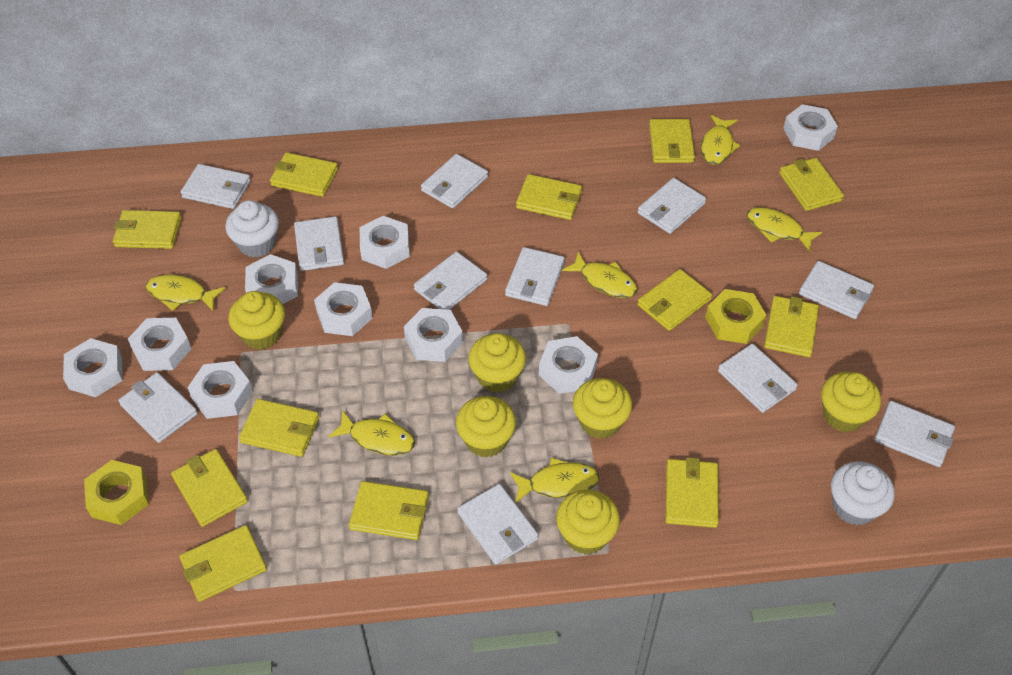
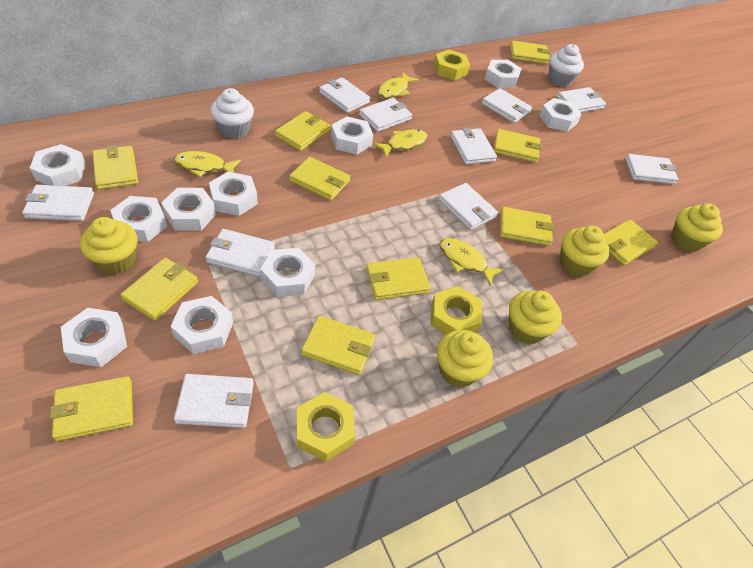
white nut: [63,338,122,397] [128,318,191,371] [187,361,253,419] [245,254,298,304] [314,282,373,336] [360,216,410,269] [404,308,463,362] [539,336,598,394] [783,104,838,151] = 9 -> [30,144,86,186] [61,308,127,367] [110,196,167,242] [161,188,216,231] [171,296,233,354] [209,172,258,216] [260,248,315,297] [331,117,373,154] [485,60,522,88] [539,98,582,132] = 10
white wallet: [118,372,198,443] [181,164,251,209] [294,216,344,271] [414,252,487,310] [421,154,488,209] [457,484,538,565] [505,247,565,306] [638,178,706,234] [718,344,798,413] [799,261,874,319] [874,401,955,467] = 11 -> [22,185,94,221] [174,374,254,428] [205,229,275,277] [319,77,370,113] [359,98,412,132] [439,183,498,230] [450,127,497,165] [482,88,532,123] [557,87,606,112] [625,154,678,184] = 10
yellow cupcake: [228,291,285,350] [456,396,516,458] [468,333,526,393] [556,489,620,554] [573,378,632,439] [821,372,881,432] = 6 -> [80,217,138,274] [437,330,493,388] [508,291,562,345] [560,226,610,277] [671,204,723,252] = 5
yellow fish: [146,274,225,311] [329,410,415,456] [510,457,600,503] [562,251,638,298] [701,115,741,165] [747,207,822,252] = 6 -> [174,151,241,177] [373,129,428,157] [378,71,419,99] [440,238,505,286] = 4
yellow nut: [84,460,149,525] [705,289,766,344] = 2 -> [297,392,355,462] [431,286,482,335] [434,50,470,80] = 3
yellow wallet: [113,210,181,249] [171,449,248,527] [180,525,267,602] [239,399,319,457] [270,152,338,197] [349,481,429,540] [516,174,582,220] [637,269,712,331] [649,119,695,163] [665,457,719,528] [764,296,819,357] [779,158,844,211] = 12 -> [50,376,133,441] [92,145,138,190] [120,258,198,321] [275,111,330,151] [289,157,350,201] [301,315,375,375] [366,257,431,300] [494,129,542,163] [500,207,554,246] [510,41,550,64] [604,219,658,265] = 11

